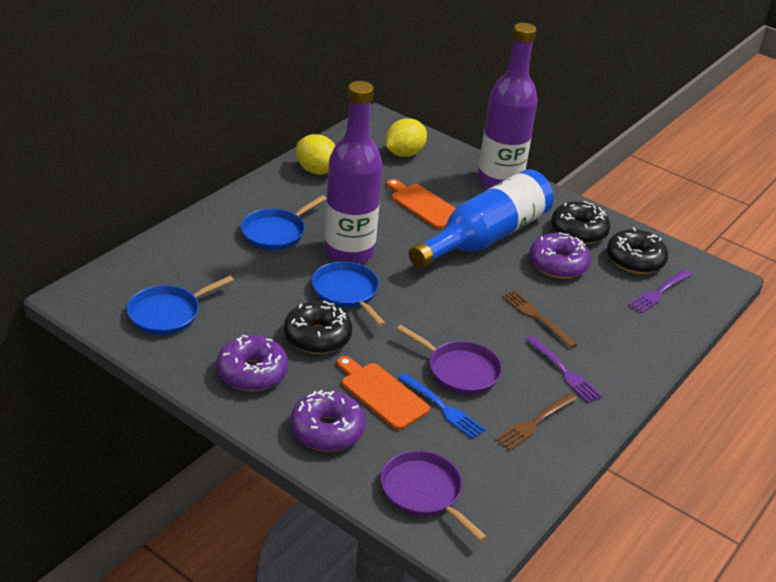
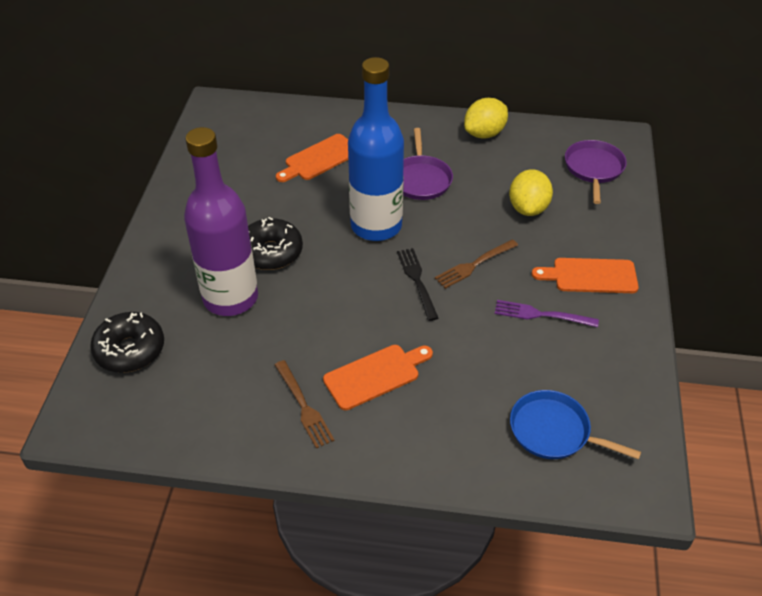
black donut: [284,301,352,354] [551,201,611,244] [607,228,668,274] = 3 -> [90,312,164,373] [248,217,303,270] = 2
black fork: none = 0 -> [397,248,438,321] = 1
blue fork: [398,373,486,439] = 1 -> none = 0
blue pan: [127,276,234,335] [241,195,326,250] [312,261,386,326] = 3 -> [510,390,641,459] = 1
orange cutting board: [337,356,430,430] [387,179,456,229] = 2 -> [276,134,348,182] [323,345,433,410] [532,258,639,293] = 3
purple bottle: [324,81,383,264] [478,23,538,188] = 2 -> [184,127,258,316] = 1
purple donut: [216,335,288,391] [290,390,366,452] [529,232,591,279] = 3 -> none = 0
purple fork: [526,336,602,403] [628,269,692,314] = 2 -> [495,300,599,327] = 1

